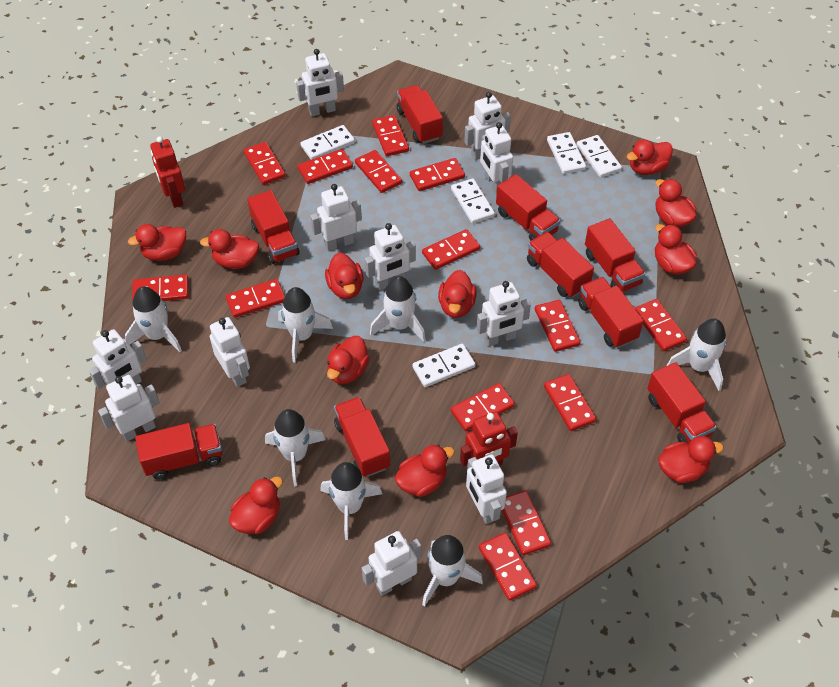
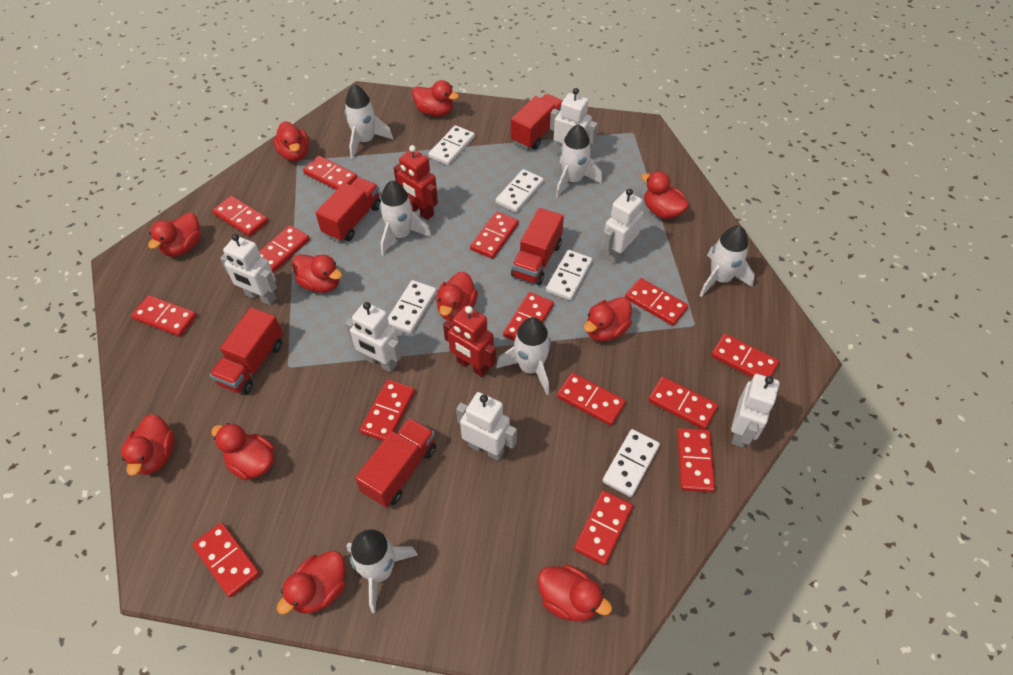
red truck: [135,423,222,480] [247,190,300,264] [334,397,390,477] [397,85,443,144] [496,174,560,241] [527,232,594,297] [578,277,644,348] [585,218,645,292] [647,362,717,444] = 9 -> [210,307,283,395] [315,177,381,242] [355,418,436,508] [511,94,563,149] [511,208,564,285] = 5
white robot: [89,329,147,389] [98,375,160,441] [210,317,250,387] [296,49,344,117] [310,184,362,251] [362,531,421,596] [365,223,416,290] [464,92,511,160] [466,454,507,524] [477,281,531,346] [480,122,513,194] = 11 -> [220,234,277,305] [345,302,402,372] [456,392,517,461] [550,88,598,155] [602,189,643,264] [731,374,779,448] = 6
white rocket: [125,286,182,352] [265,409,326,486] [278,287,333,363] [320,462,382,540] [370,276,426,342] [422,535,483,607] [667,319,726,391] = 7 -> [344,84,393,159] [346,529,418,613] [379,181,432,256] [496,317,551,395] [556,124,602,198] [699,225,755,297] = 6

